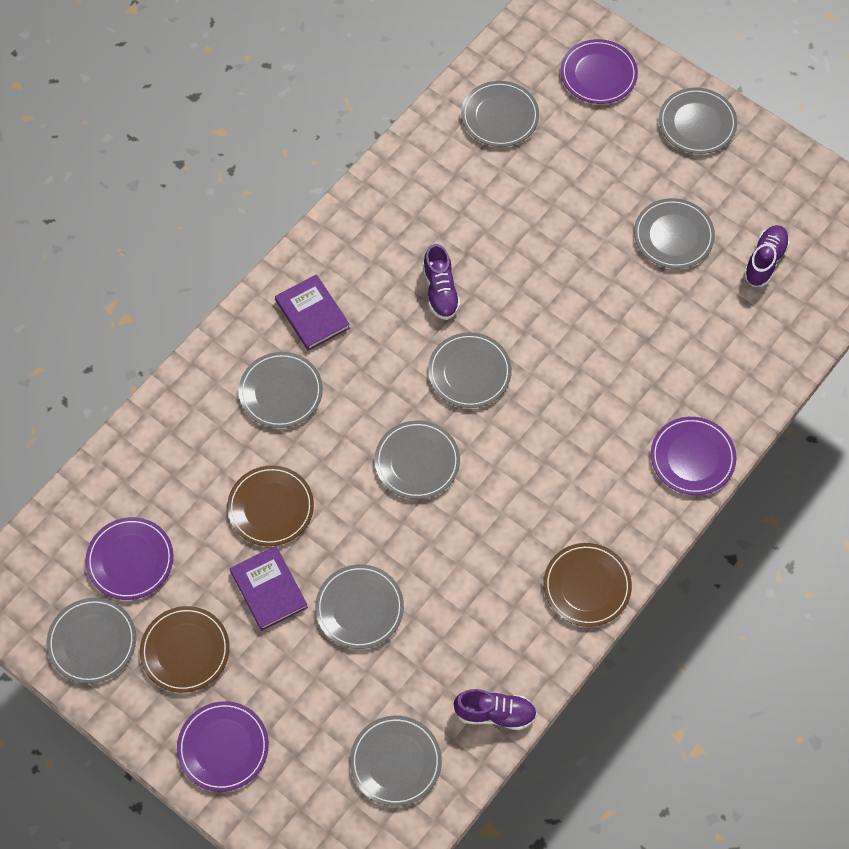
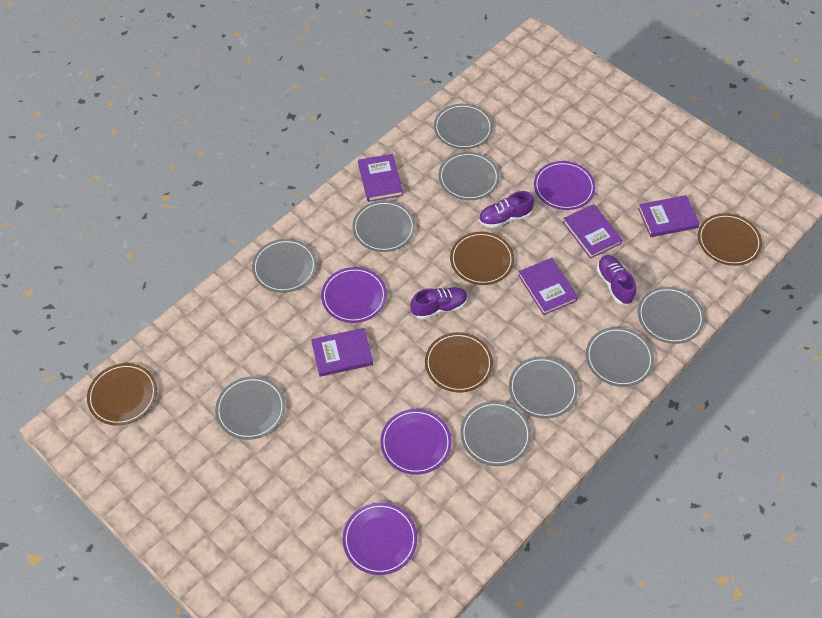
brown plate: [140,606,230,693] [227,465,314,546] [544,543,632,627] = 3 -> [87,363,157,426] [425,332,493,393] [450,232,514,285] [698,213,762,266] = 4
purple book: [230,546,308,631] [275,274,350,351] = 2 -> [311,328,373,377] [358,154,403,202] [518,258,578,315] [563,204,622,259] [638,195,700,237] = 5

